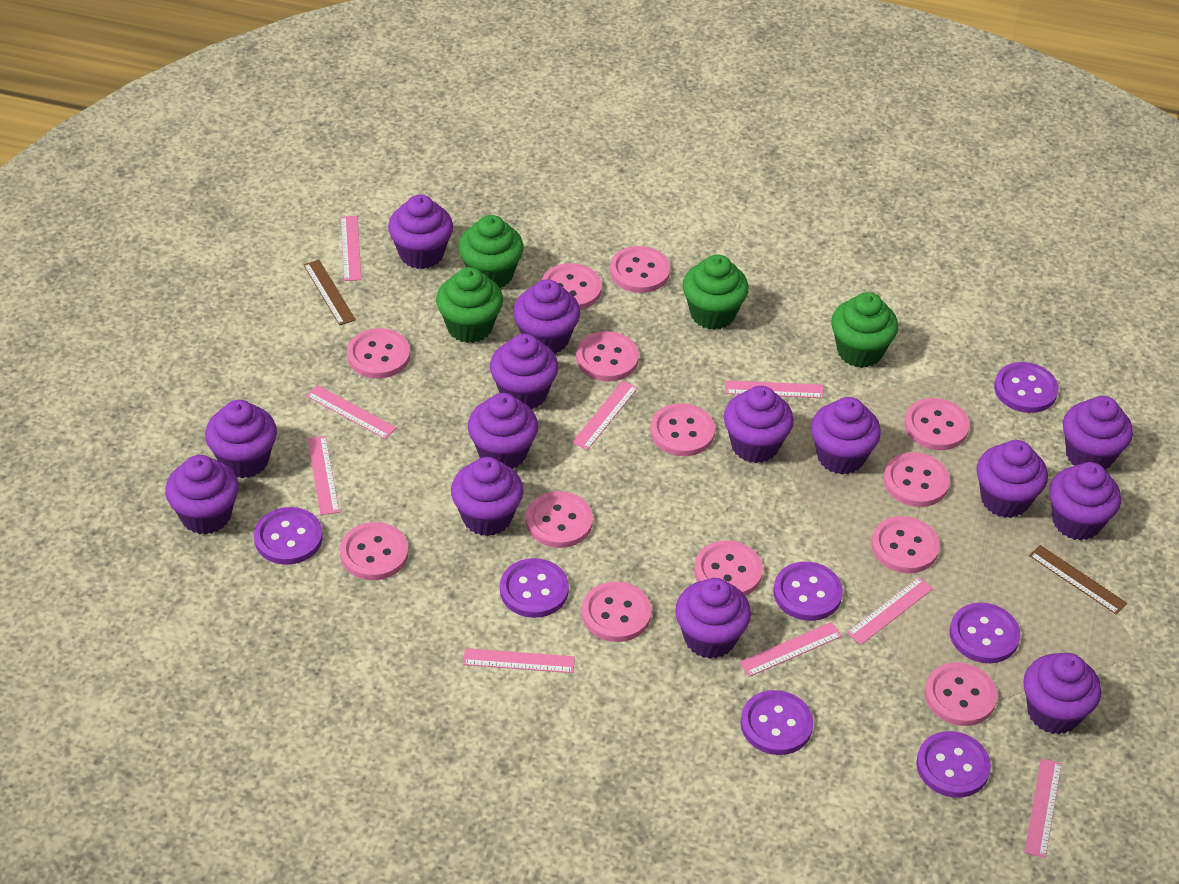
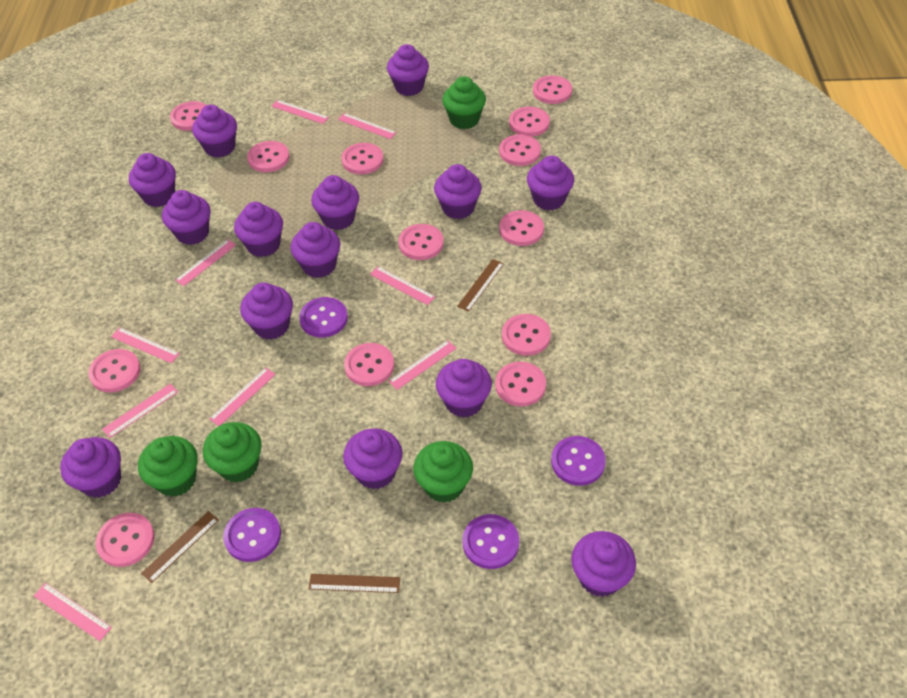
brown ruler: [303,260,356,325] [1029,545,1127,614] = 2 -> [141,511,219,583] [308,574,400,593] [457,259,504,312] = 3
purple button: [254,507,323,565] [500,558,569,618] [741,690,813,755] [773,562,843,621] [916,731,991,798] [950,603,1021,663] [994,362,1058,413] = 7 -> [223,508,281,562] [299,297,348,338] [462,514,519,569] [551,436,606,486] = 4

